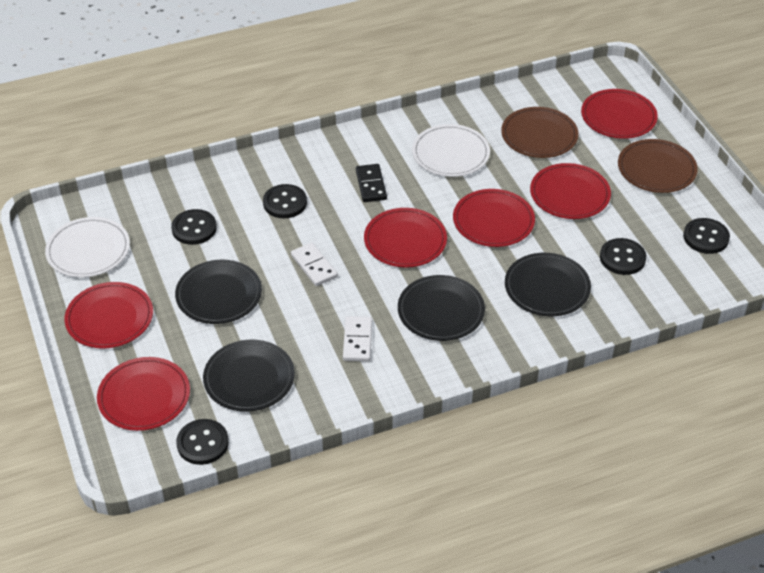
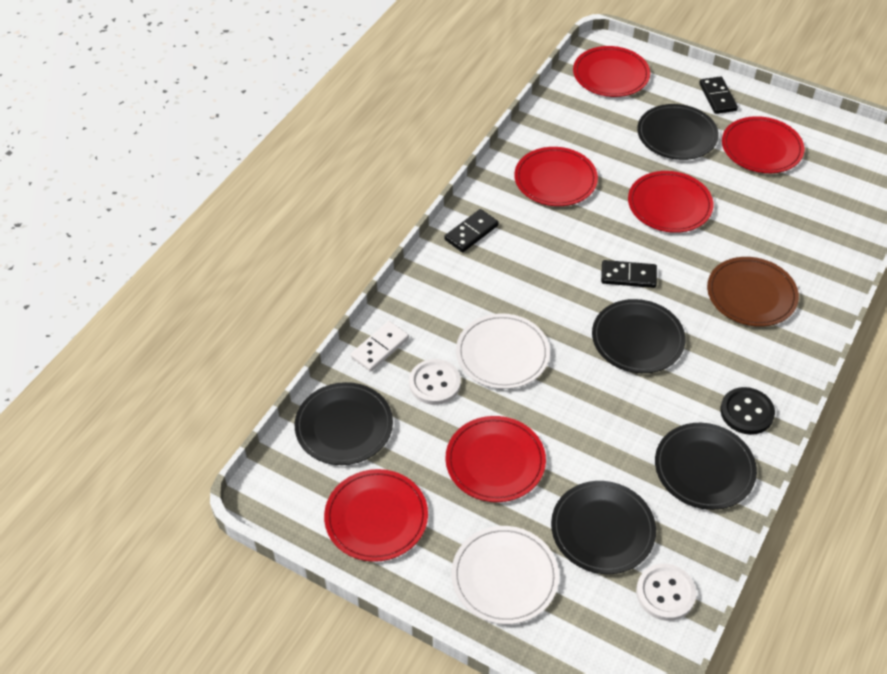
black button: [171,209,217,245] [176,419,229,465] [263,184,307,218] [600,238,646,275] [683,218,730,254] = 5 -> [720,387,775,435] = 1
black domino: [356,164,387,202] = 1 -> [444,209,499,252] [601,260,657,288] [699,76,738,114] = 3
black plate: [175,260,262,324] [203,340,295,412] [398,275,485,341] [505,253,591,316] = 4 -> [295,382,393,465] [551,481,656,574] [592,299,686,373] [637,104,719,160] [655,423,757,510] = 5
brown plate: [501,107,579,158] [618,139,698,193] = 2 -> [707,257,799,327] = 1
white button: none = 0 -> [409,359,461,405] [636,563,696,621] = 2
white domino: [291,242,338,286] [343,316,372,361] = 2 -> [351,321,409,372] = 1

